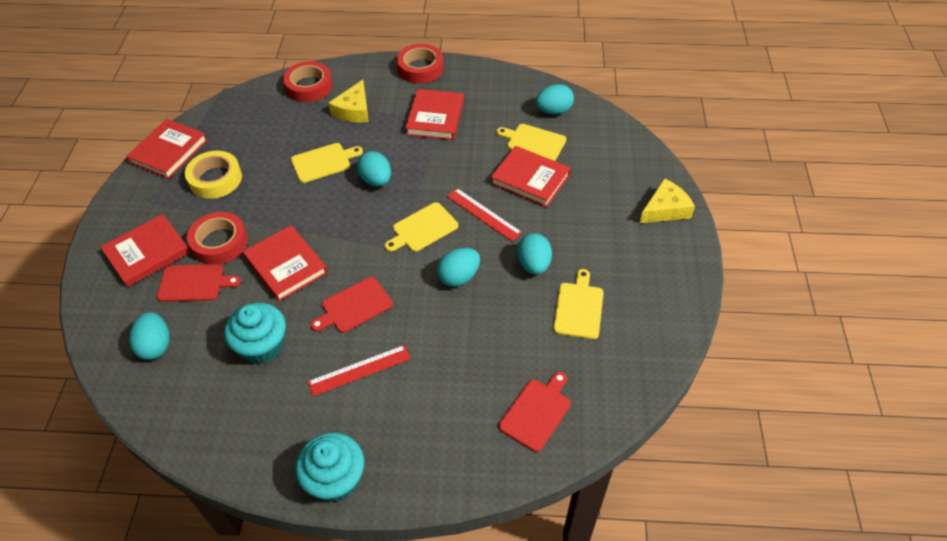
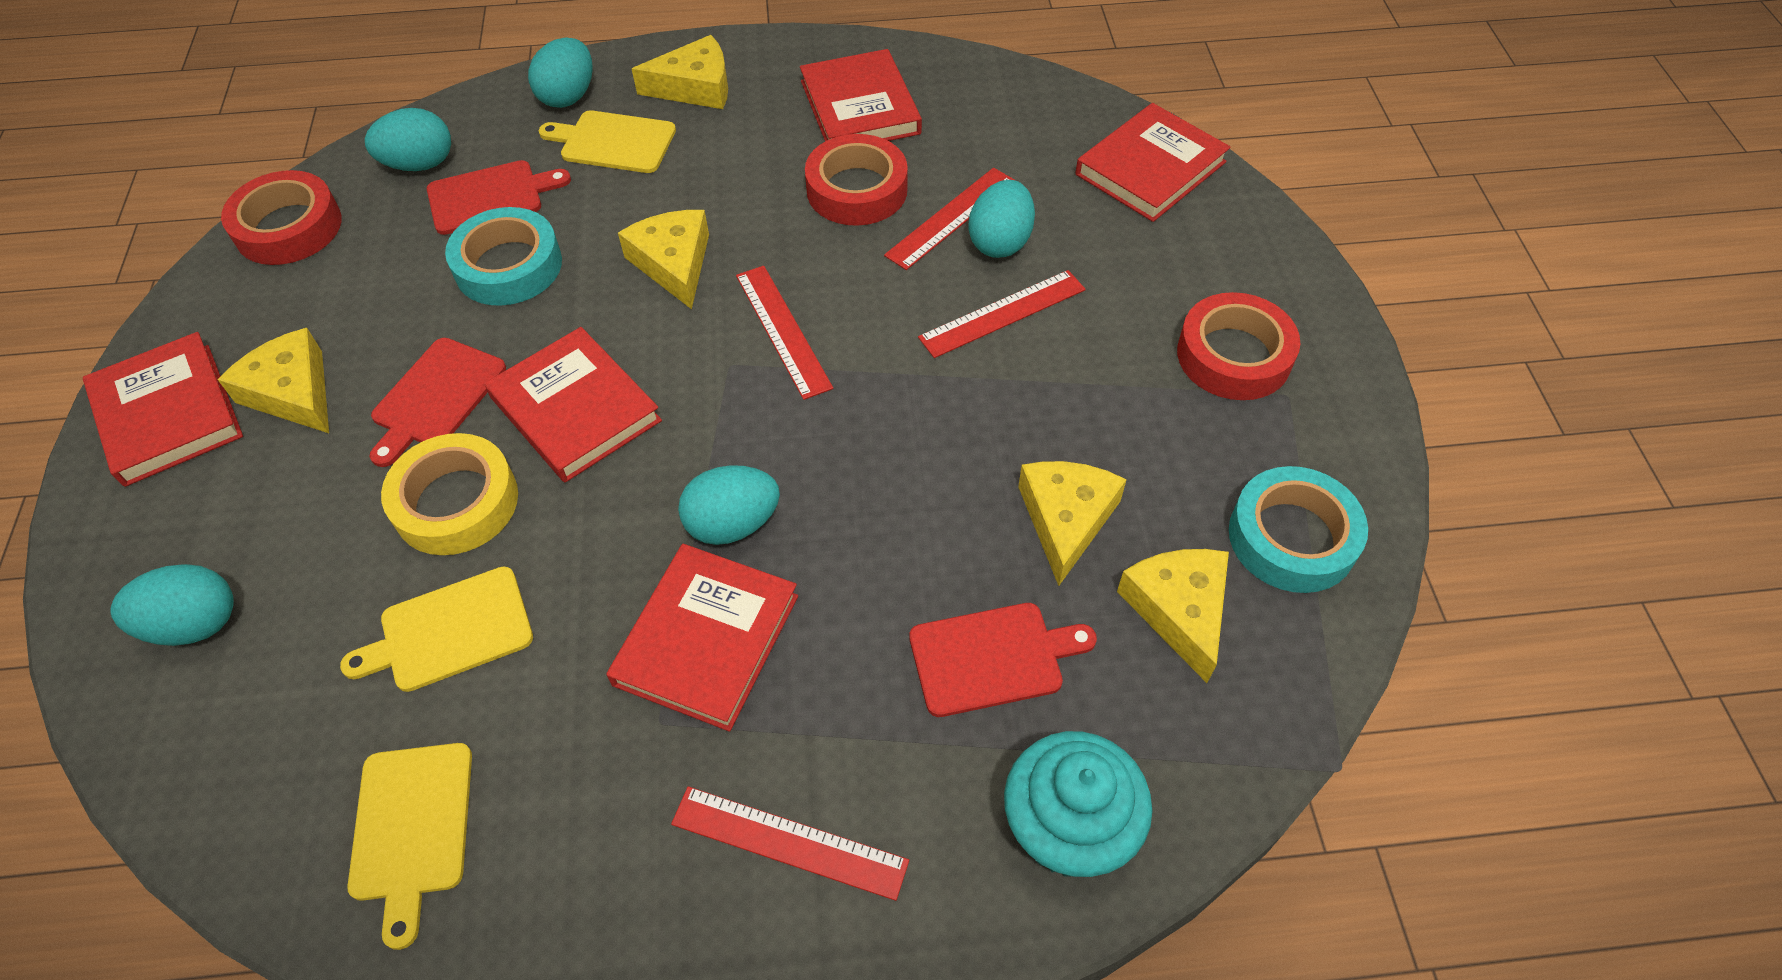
red ruler: [308,345,411,396] [447,188,522,242] = 2 -> [671,786,909,901] [736,266,833,400] [884,168,1014,270] [918,270,1086,358] = 4
turquoise cupcake: [224,303,286,364] [295,432,364,502] = 2 -> [1004,731,1152,877] = 1
turquoise tape: none = 0 -> [445,207,562,306] [1229,466,1368,593] = 2
yellow cheese: [329,80,369,123] [640,178,695,223] = 2 -> [218,328,329,433] [618,210,709,309] [632,35,728,109] [1018,461,1127,586] [1117,549,1229,683] = 5
yellow cutting board: [291,143,363,183] [385,202,458,252] [496,124,566,161] [553,269,604,339] = 4 -> [340,566,533,692] [347,743,472,950] [539,110,676,173] = 3

